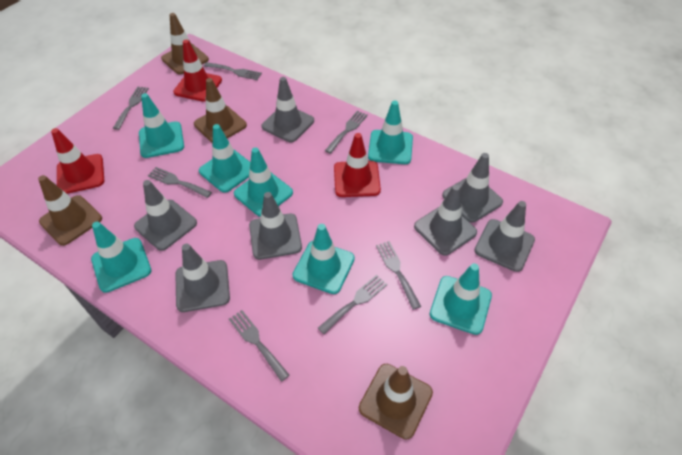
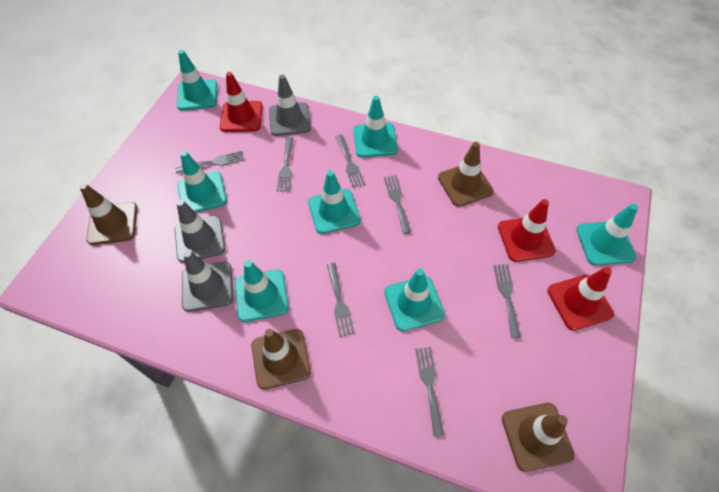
grey traffic cone: [134,180,197,251] [175,244,230,312] [249,192,302,260] [262,77,314,142] [414,185,477,256] [442,153,503,222] [474,201,535,272] = 7 -> [175,200,225,263] [182,250,233,312] [269,75,311,136] = 3

